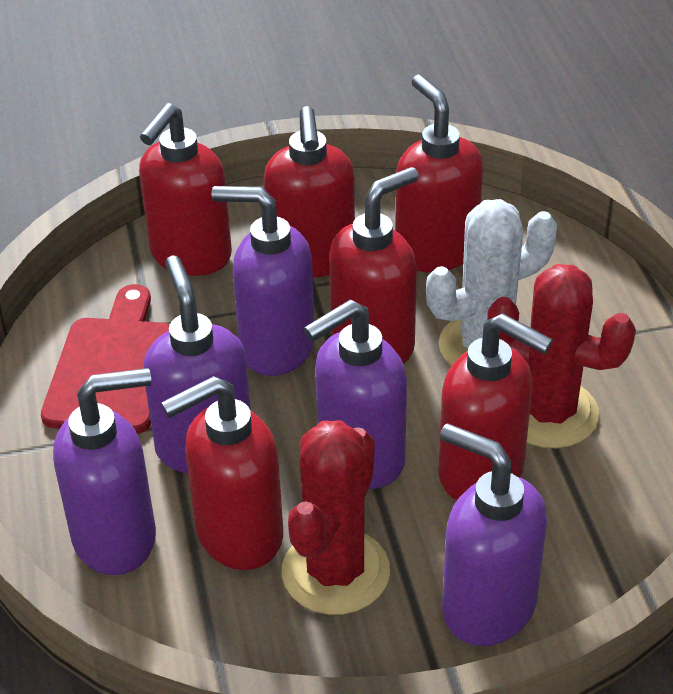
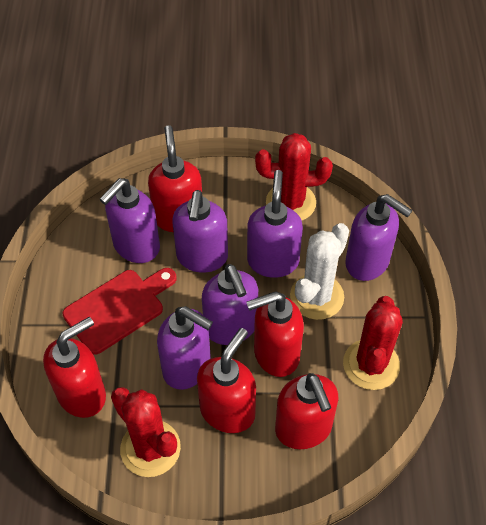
purple soap dispenser: [53,368,156,575] [143,256,251,473] [212,186,314,376] [304,299,407,489] [440,423,547,646] = 5 -> [99,178,160,263] [157,306,213,390] [172,190,228,273] [202,264,258,345] [247,170,303,278] [345,194,413,281] = 6
red cactus: [282,420,390,615] [487,264,636,449] = 2 -> [111,387,181,477] [255,133,333,221] [343,296,403,390] = 3
red soap dispenser: [139,103,232,276] [161,376,283,570] [264,106,355,277] [329,167,419,364] [395,75,483,272] [438,313,553,500] = 6 -> [43,317,106,418] [148,125,202,232] [197,328,256,433] [246,291,304,377] [275,373,338,449] = 5

